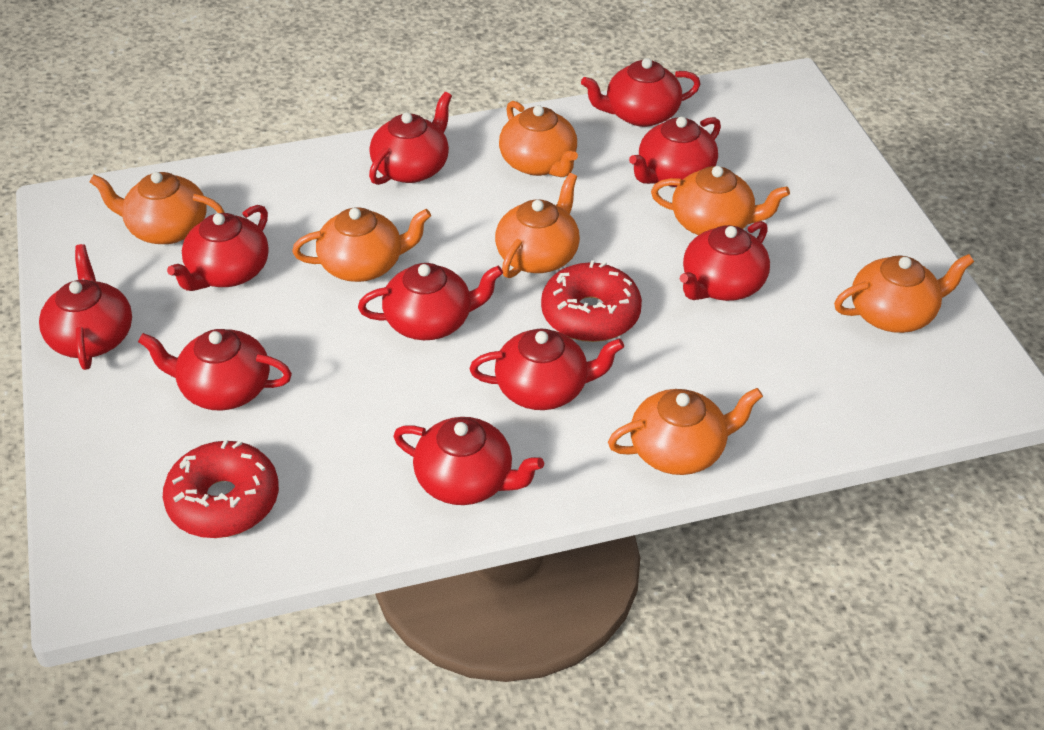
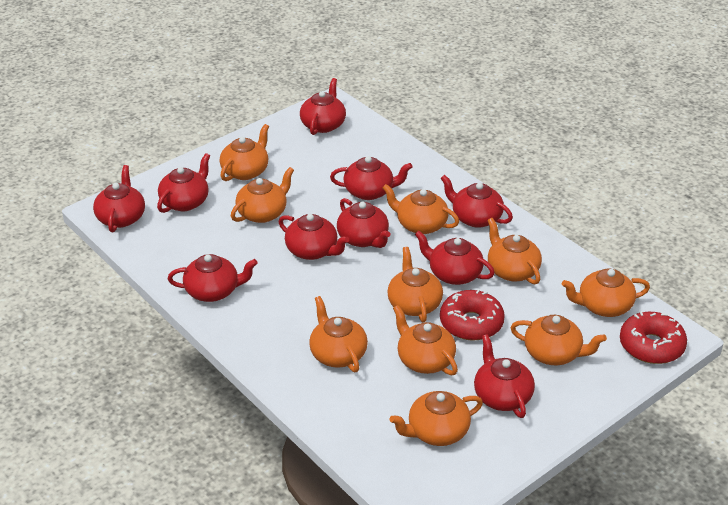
orange teapot: [89,172,225,244] [292,207,431,282] [495,173,580,278] [499,101,578,177] [608,388,763,475] [651,166,790,235] [834,254,974,333] = 7 -> [220,124,269,181] [231,167,294,223] [309,296,368,372] [382,184,459,234] [387,247,443,322] [390,391,483,446] [393,305,458,375] [487,218,542,285] [511,315,607,365] [562,269,650,317] = 10

